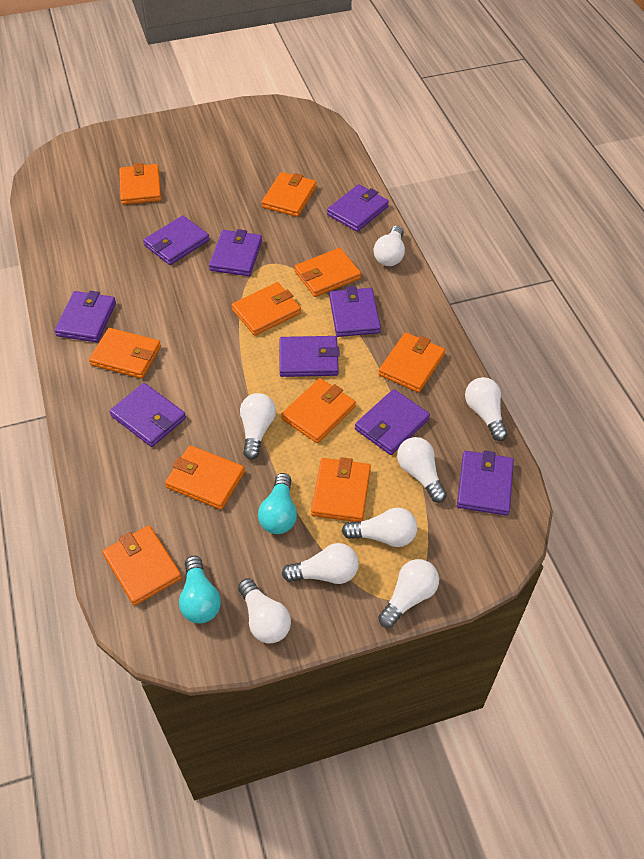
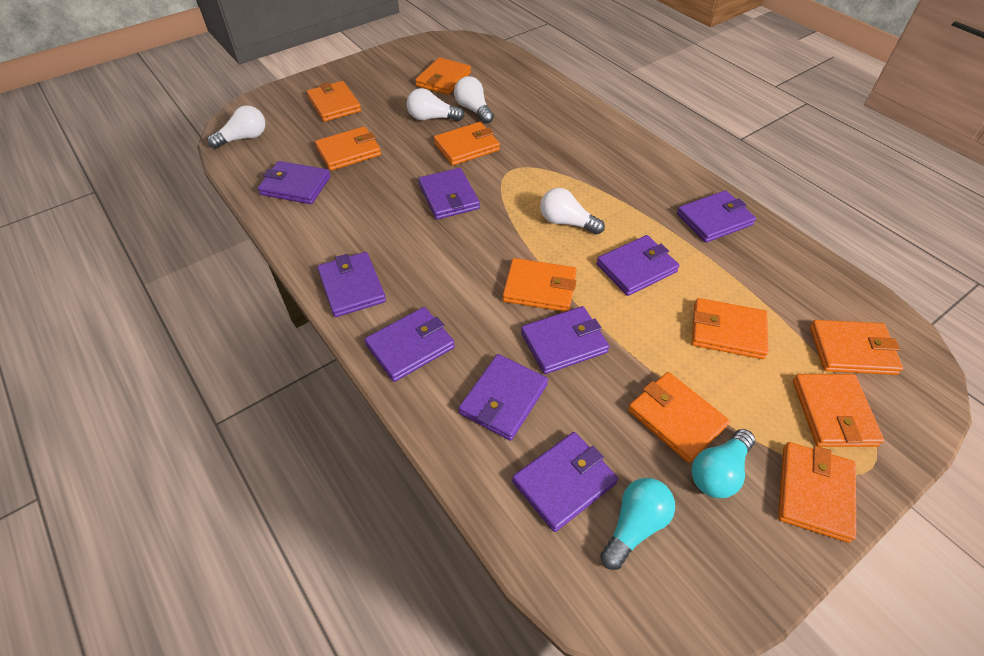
white light bulb: [238,578,291,644] [240,393,276,460] [282,543,359,584] [342,508,417,547] [374,225,405,266] [378,559,439,628] [397,437,447,503] [465,377,508,441] = 8 -> [207,105,265,148] [407,88,465,121] [454,76,494,124] [540,188,605,235] = 4

